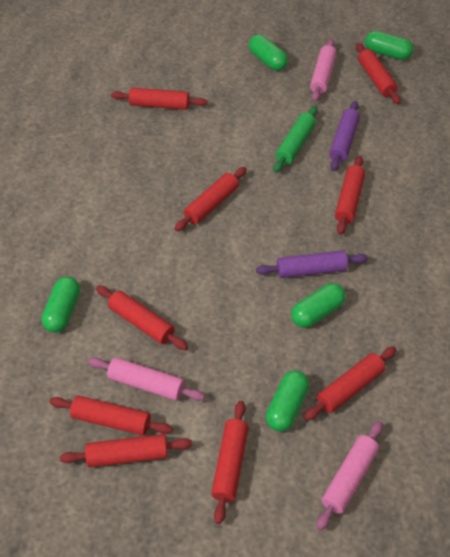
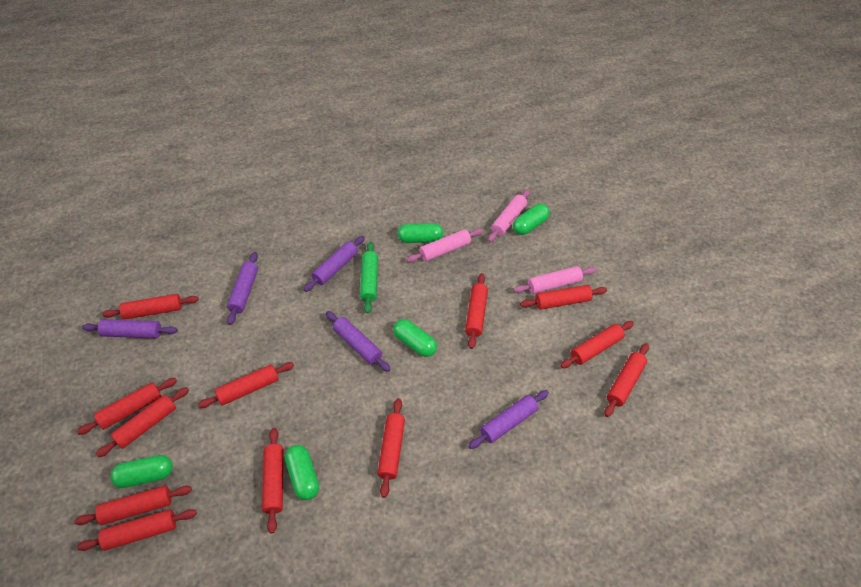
purple rolling pin: [256,250,368,278] [329,101,360,171] = 2 -> [82,319,178,338] [227,252,258,325] [304,236,365,292] [326,311,391,372] [468,390,549,449] = 5
red rolling pin: [49,395,173,436] [60,434,192,467] [96,286,188,350] [111,88,207,110] [174,167,247,231] [211,401,248,524] [304,347,397,420] [335,156,365,235] [356,43,401,104] = 9 -> [74,485,192,525] [77,378,177,435] [77,509,197,551] [96,387,189,458] [102,294,199,320] [198,362,294,408] [262,428,283,534] [377,398,405,498] [465,273,488,349] [520,285,607,310] [560,321,634,368] [604,343,649,417] = 12

